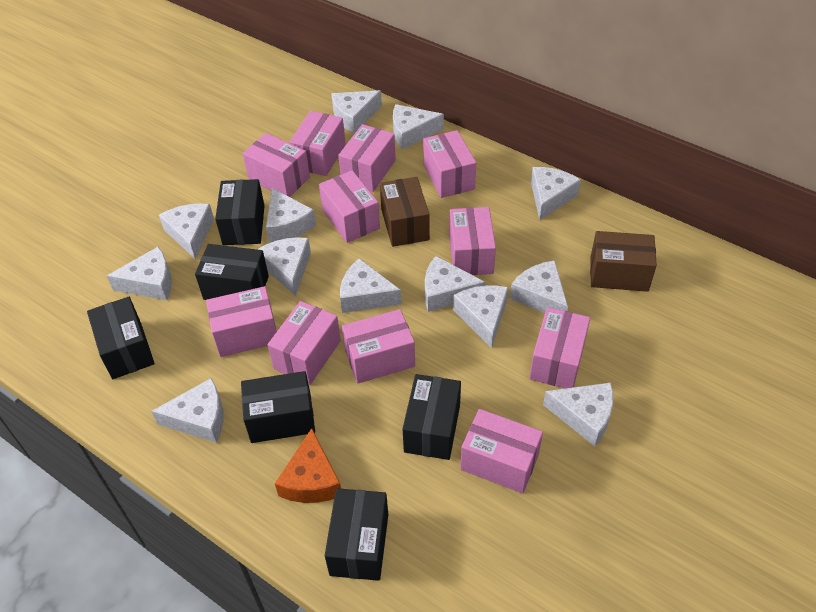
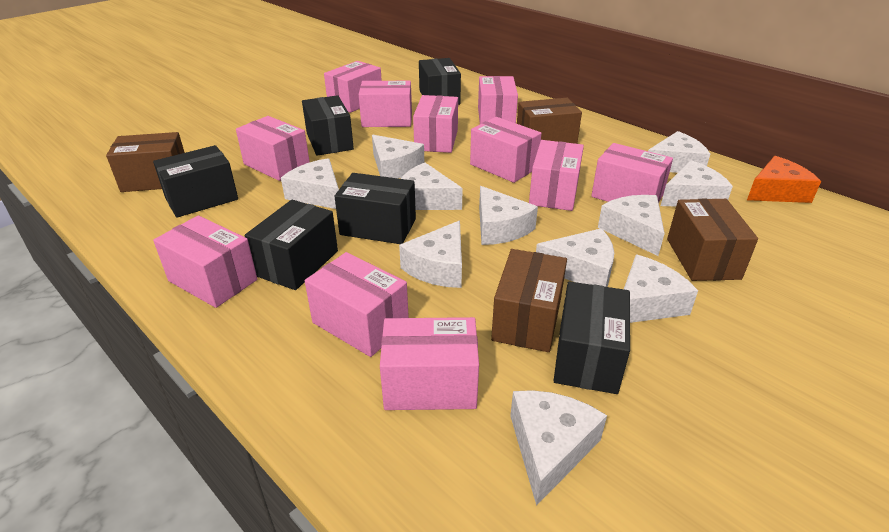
brown box: [380,177,430,247] [590,231,657,292] = 2 -> [106,132,185,192] [491,249,567,352] [517,98,582,144] [667,199,758,281] = 4
white cheese: [107,247,172,300] [151,378,224,443] [159,203,214,259] [257,237,311,296] [266,188,316,242] [331,90,382,134] [340,258,401,313] [393,104,444,149] [425,256,485,312] [453,285,508,348] [510,261,568,313] [531,167,581,220] [543,383,613,446] = 13 -> [281,158,339,209] [372,135,424,178] [399,221,462,288] [401,163,463,210] [479,186,538,245] [510,390,607,506] [536,228,614,287] [598,195,665,256] [624,254,698,323] [648,131,710,173] [661,160,733,207] = 11

